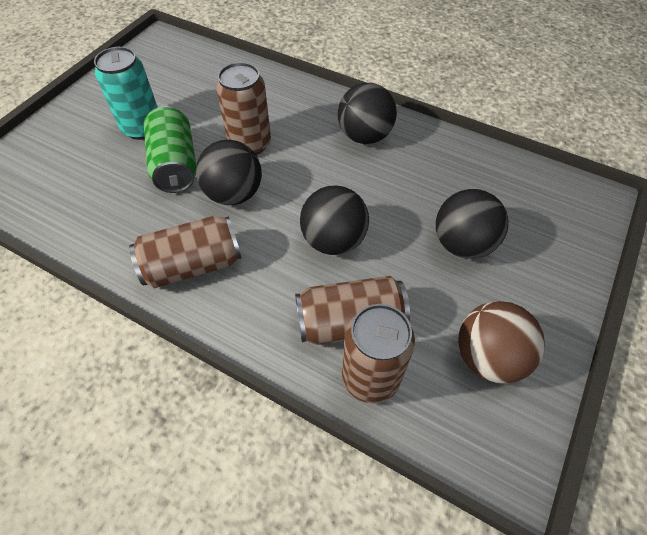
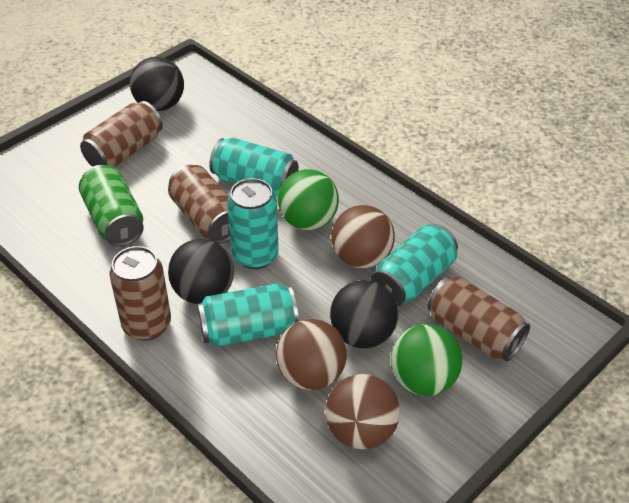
black ball: [196,140,262,205] [300,185,369,255] [338,83,397,144] [436,189,508,259] = 4 -> [130,57,184,111] [168,239,234,304] [330,280,398,348] = 3
brown ball: [458,301,545,383] = 1 -> [276,319,347,390] [325,374,400,450] [332,205,395,268] = 3
green ball: none = 0 -> [278,169,339,230] [391,324,462,396] = 2
turquoise can: [94,47,158,140] = 1 -> [197,283,299,347] [209,138,299,197] [227,178,279,269] [371,224,458,306] = 4

